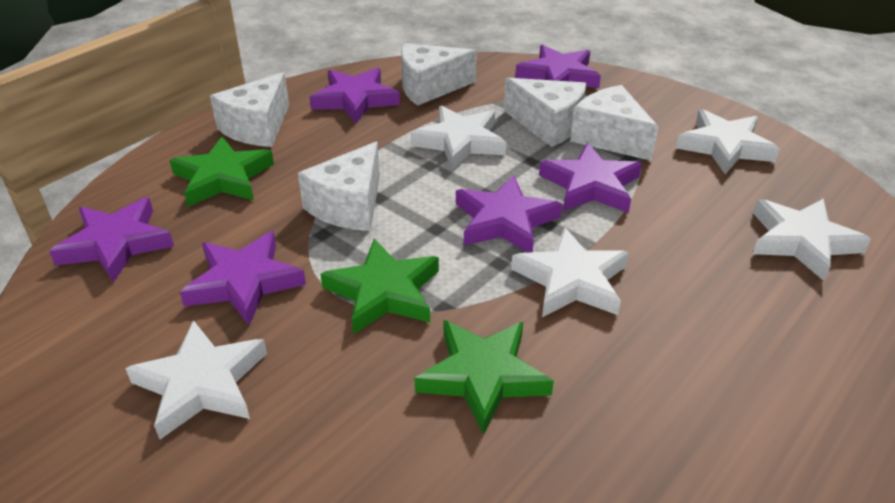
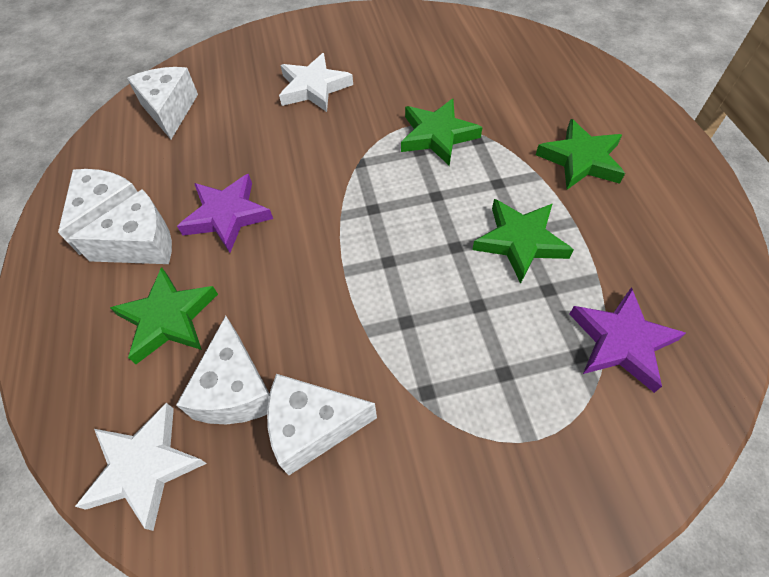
green star: [169,136,274,207] [320,239,439,334] [414,320,554,435] = 3 -> [110,267,218,364] [401,99,483,166] [472,199,574,284] [536,119,625,190] = 4
purple star: [49,197,174,283] [180,231,306,325] [310,68,400,124] [456,175,562,253] [515,45,601,88] [539,143,642,213] = 6 -> [177,174,273,253] [570,287,686,393] = 2
white star: [125,320,267,439] [411,106,506,170] [511,227,629,317] [676,109,780,174] [753,199,871,281] = 5 -> [75,403,207,531] [279,53,353,112] = 2

